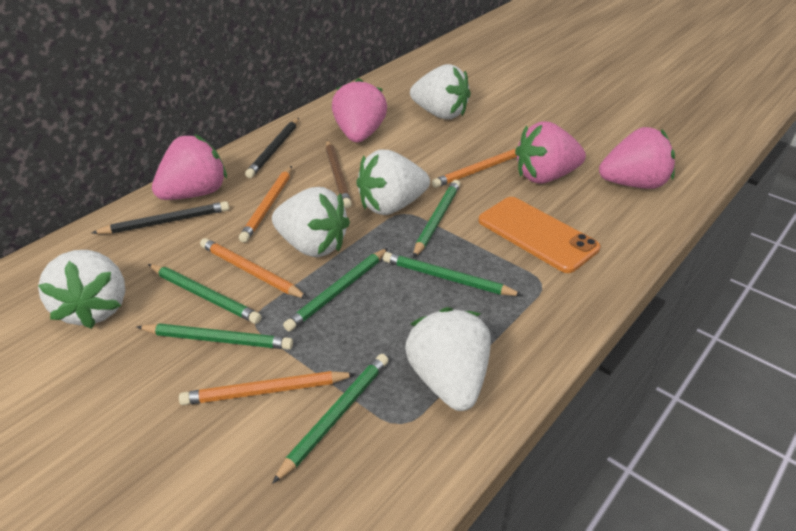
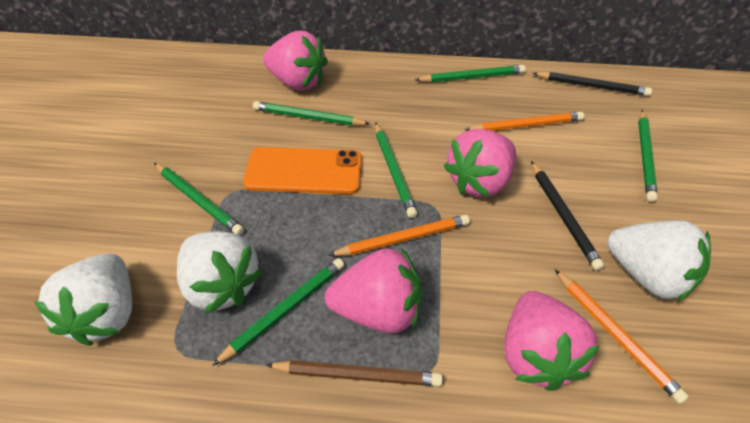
orange pencil: [179,371,356,405] [200,238,308,299] [239,166,292,243] [432,149,517,188] = 4 -> [328,215,470,256] [465,112,584,131] [555,269,689,404] = 3
white strawberry: [38,250,125,329] [272,187,350,257] [356,150,430,215] [405,307,491,411] [410,64,471,119] = 5 -> [34,253,132,346] [177,231,263,314] [607,220,711,302] = 3

